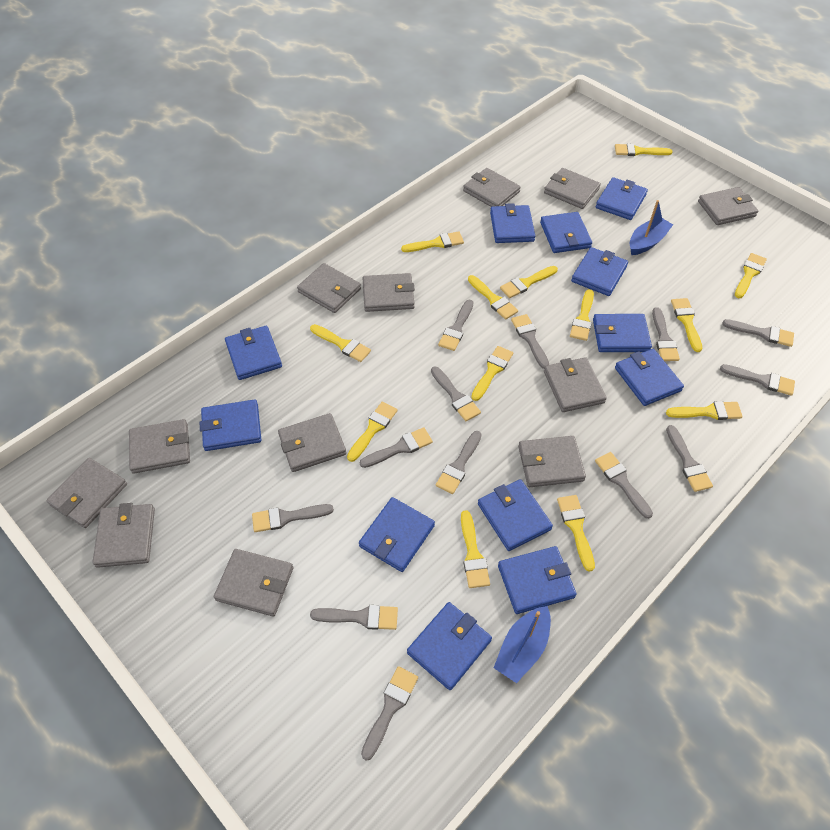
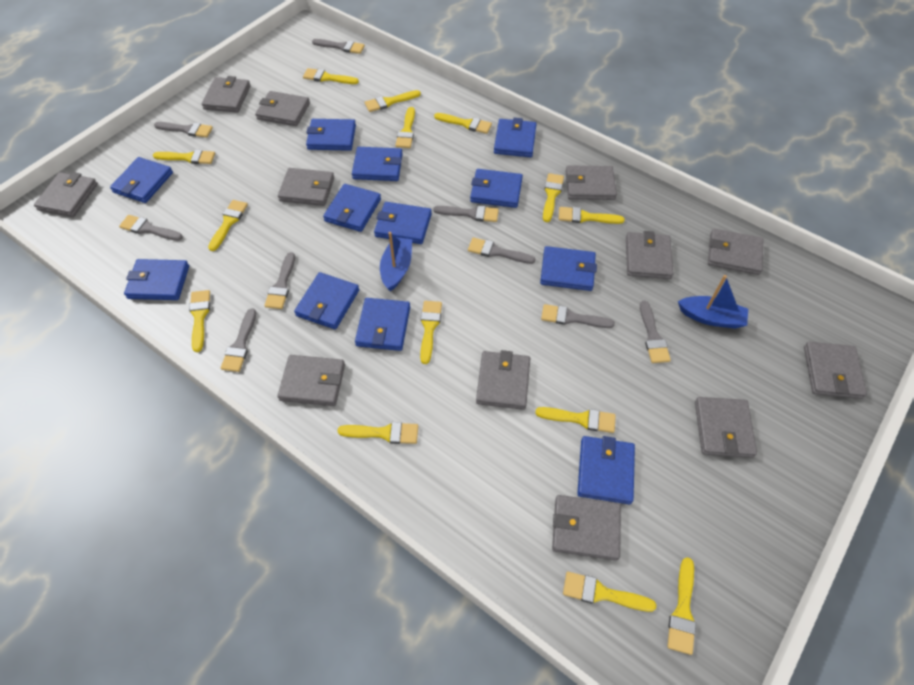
grey brush: [252,504,334,532] [310,605,398,630] [360,427,433,468] [361,666,418,761] [431,366,481,421] [436,431,482,494] [438,300,474,351] [511,314,549,369] [595,452,653,519] [652,307,680,361] [666,425,713,492] [720,364,795,396] [722,319,794,347] = 13 -> [119,215,183,241] [154,122,213,138] [221,308,256,372] [264,252,295,309] [312,39,365,54] [433,205,499,222] [468,237,535,264] [541,304,615,328] [640,301,671,363] = 9
yellow brush: [310,324,371,362] [347,402,398,462] [401,232,464,252] [461,510,490,588] [468,275,518,320] [471,346,513,401] [500,266,558,298] [557,495,595,572] [570,289,594,341] [615,143,673,156] [666,401,742,420] [671,298,702,352] [735,253,767,298] = 13 -> [153,150,215,164] [189,290,210,352] [208,200,248,251] [303,68,359,84] [338,422,418,444] [365,90,421,112] [395,107,415,148] [420,301,442,364] [434,113,492,134] [535,407,616,433] [543,173,564,222] [559,207,625,224] [563,571,656,612] [667,557,696,655] = 14

